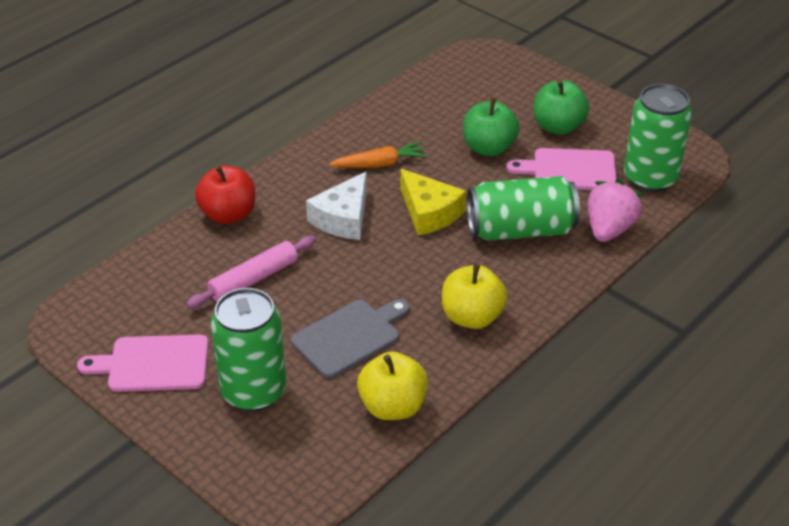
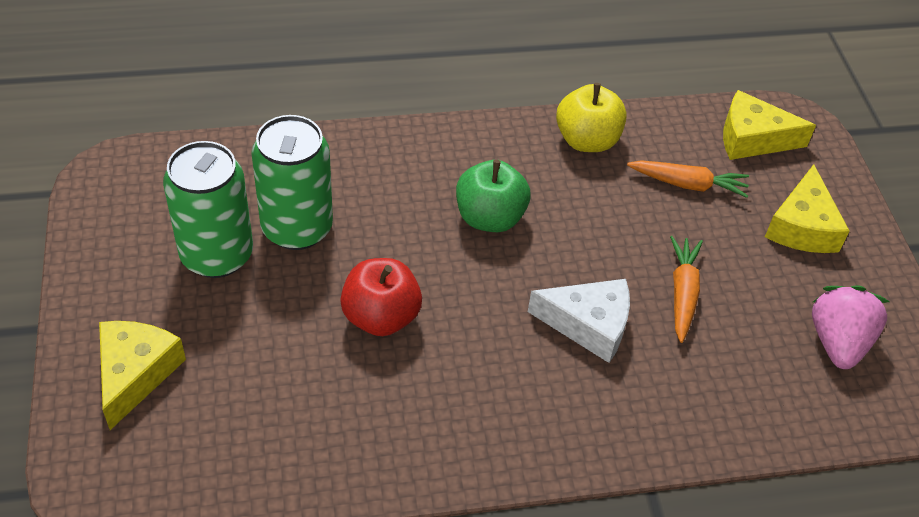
green apple: [463,98,519,156] [534,80,589,135] = 2 -> [456,160,530,232] = 1
green can: [211,288,286,412] [467,176,580,241] [624,84,692,192] = 3 -> [163,141,253,278] [251,115,333,250] = 2
grey cutting board: [291,299,410,378] = 1 -> none = 0
orange carrot: [329,142,428,168] = 1 -> [627,160,749,198] [670,236,703,343] = 2
pink cutting board: [77,335,208,392] [507,148,617,190] = 2 -> none = 0
pink rolling pin: [186,236,316,308] = 1 -> none = 0
yellow apple: [357,352,428,420] [442,264,507,329] = 2 -> [556,83,627,152] = 1
yellow cheese: [400,169,466,235] = 1 -> [99,321,186,430] [723,90,816,160] [765,164,850,253] = 3

